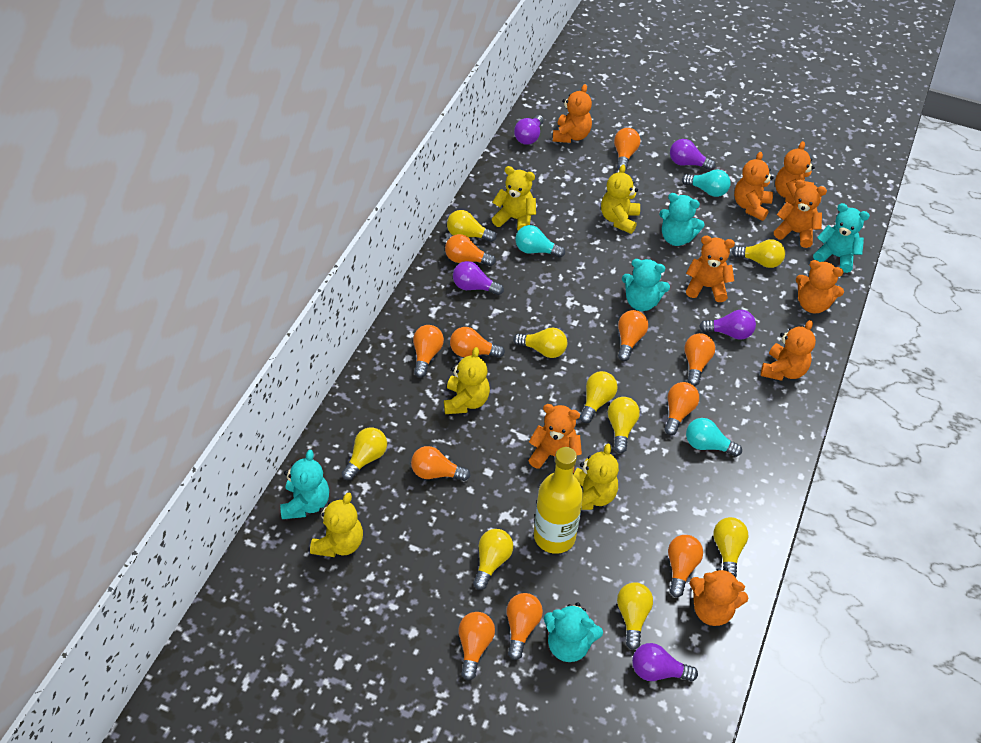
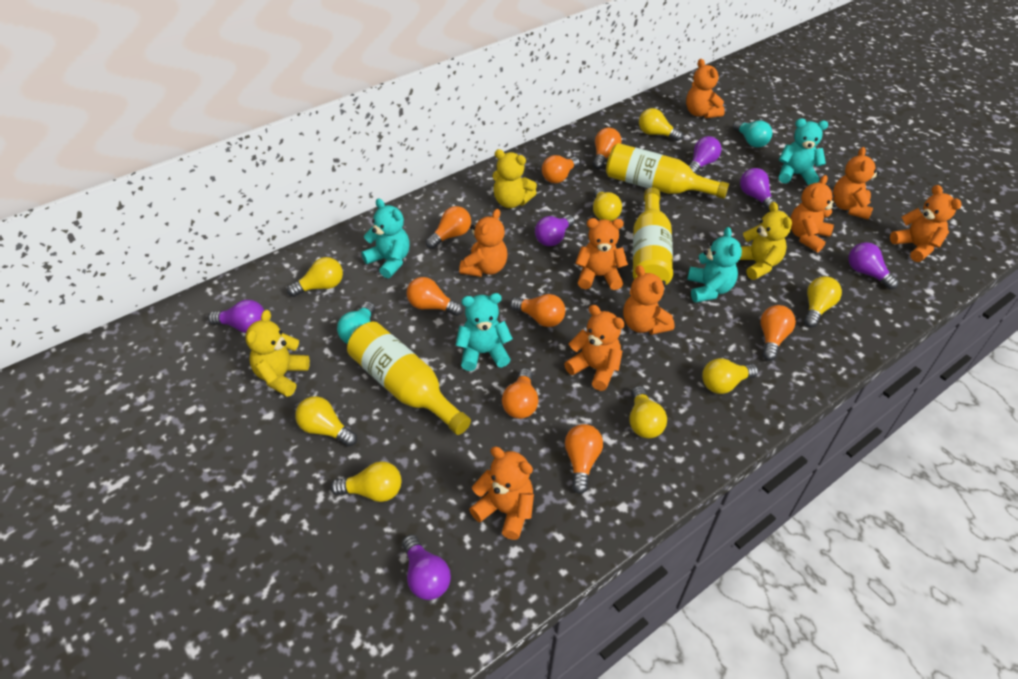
orange light bulb: [411,446,470,481] [413,325,444,378] [445,234,496,266] [450,327,505,358] [458,612,495,681] [507,593,543,660] [614,128,640,170] [618,310,648,361] [665,382,699,435] [668,535,703,597] [684,333,715,386] = 11 -> [407,277,463,316] [426,206,471,249] [502,368,538,419] [510,294,565,327] [542,155,580,183] [565,424,603,494] [593,128,621,169] [760,305,796,361] = 8
purple light bulb: [453,261,504,295] [514,115,544,145] [632,643,698,681] [670,139,716,171] [699,310,756,340] = 5 -> [208,300,264,333] [402,535,451,600] [535,215,574,246] [689,136,721,174] [740,168,778,212] [848,242,899,289] = 6
turquoise light bulb: [515,225,565,258] [682,169,731,197] [686,418,742,457] = 3 -> [337,302,375,344] [733,120,772,147] = 2
turquoise teddy bear: [280,450,329,519] [544,603,603,662] [622,259,670,311] [659,193,705,246] [813,203,870,273] = 5 -> [361,198,409,278] [456,293,513,371] [687,227,742,303] [779,118,828,185] = 4
yellow bottle: [534,447,583,554] = 1 -> [347,322,471,435] [606,143,729,199] [633,187,673,285] = 3
yellow light bulb: [342,427,387,480] [447,210,496,242] [473,529,513,590] [513,328,567,358] [580,371,618,423] [608,397,640,453] [617,582,653,650] [713,517,748,577] [732,239,785,268] = 9 -> [287,257,343,297] [295,396,357,446] [331,461,401,502] [593,188,622,221] [629,386,667,438] [639,108,683,141] [702,358,758,394] [804,276,842,327] = 8
yellow teddy bear: [310,493,363,557] [444,347,490,414] [492,166,536,230] [573,444,619,510] [601,164,640,234] = 5 -> [246,310,310,397] [493,149,537,208] [739,202,792,280] = 3

